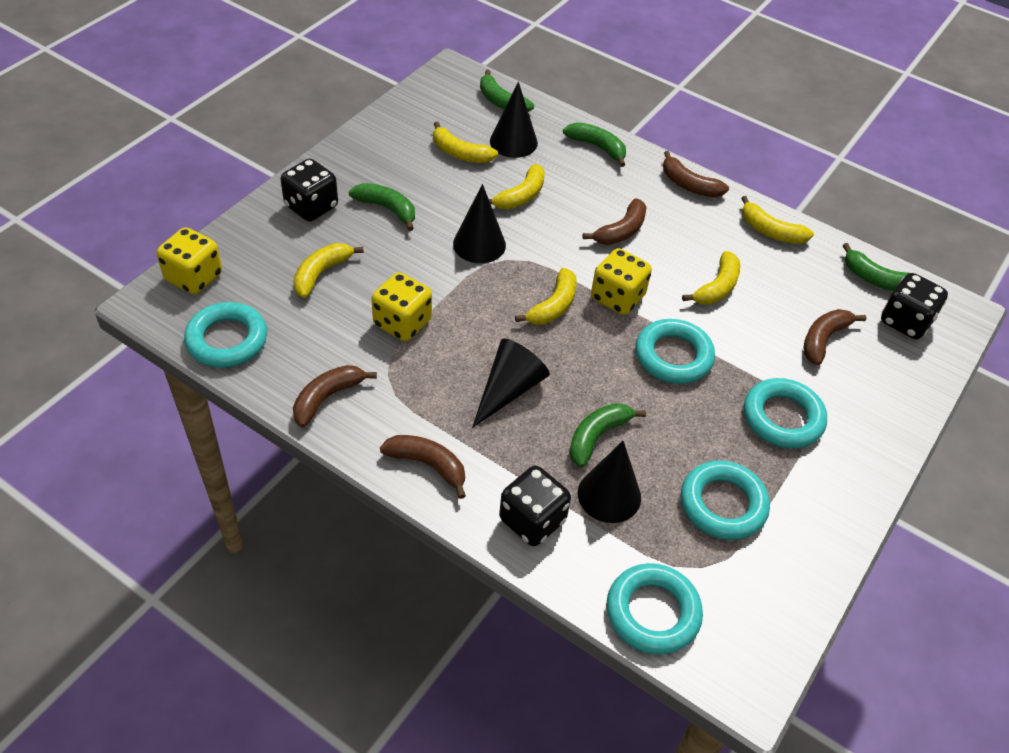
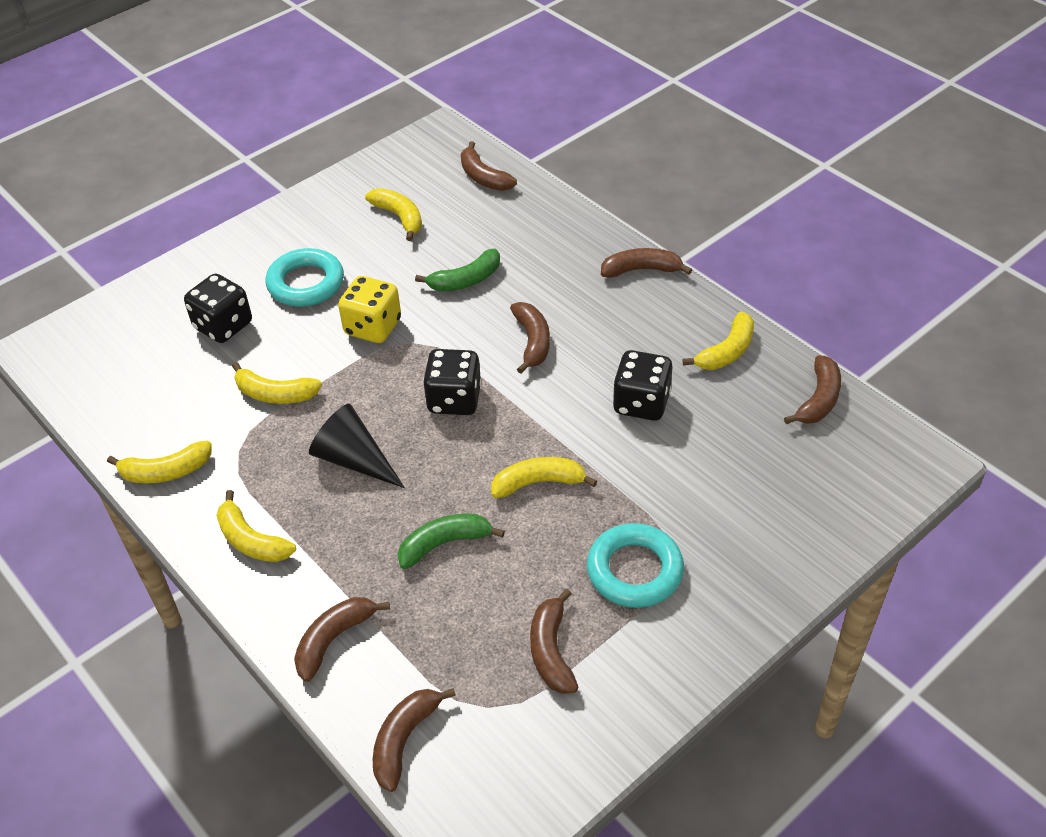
black cone: [453,184,506,263] [472,339,550,428] [490,82,538,158] [578,441,641,523] = 4 -> [309,404,405,488] = 1
brown banana: [293,365,377,427] [380,435,466,499] [583,198,647,245] [663,151,729,197] [804,309,866,365] = 5 -> [294,597,390,682] [373,688,456,792] [461,141,517,191] [510,302,550,374] [530,589,578,694] [601,248,692,278] [784,355,841,424] = 7
green banana: [349,183,415,231] [480,70,534,112] [563,122,626,167] [569,403,646,467] [843,243,909,291] = 5 -> [398,513,505,569] [415,248,500,292] = 2
turquoise ring: [184,302,267,368] [607,563,703,655] [636,319,715,384] [681,461,770,540] [744,378,827,449] = 5 -> [265,248,344,307] [587,523,684,608] = 2
yellow dice: [157,227,222,294] [371,272,432,341] [591,248,652,315] = 3 -> [338,276,401,343] = 1

